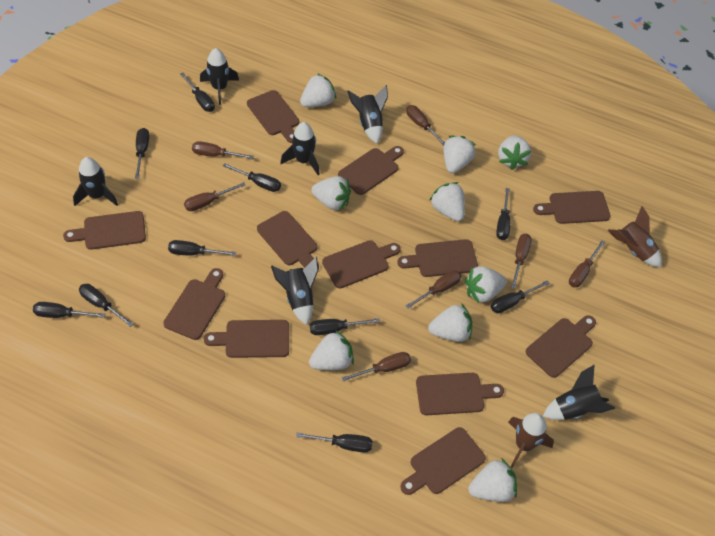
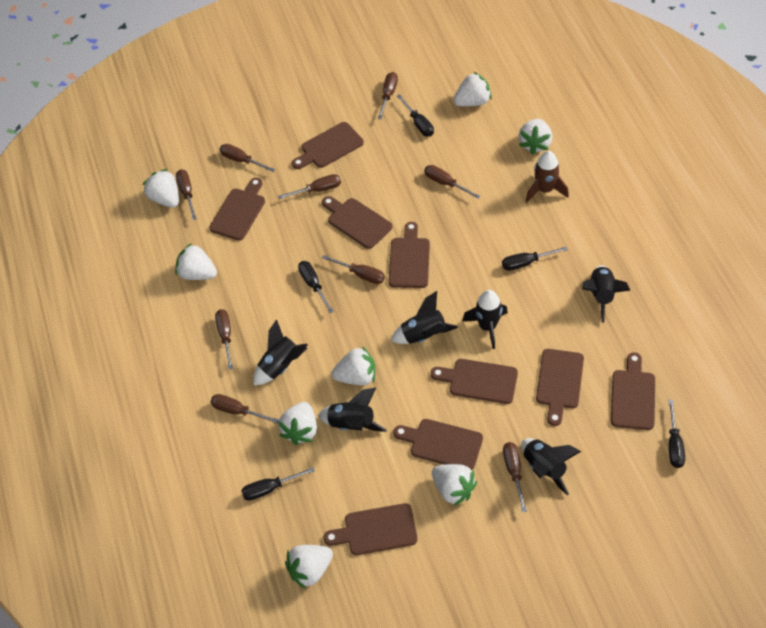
black screwdriver: [33,302,105,318] [79,284,134,327] [135,128,149,178] [168,240,236,256] [180,73,215,112] [223,163,281,192] [296,432,372,453] [310,318,380,335] [491,280,550,313] [496,188,510,240] = 10 -> [241,467,315,501] [298,261,334,313] [397,94,434,137] [502,246,568,271] [668,400,685,468] = 5
brown cutting board: [63,211,146,250] [163,268,225,340] [204,320,289,358] [247,90,299,143] [257,211,319,270] [322,240,401,288] [338,146,404,195] [397,239,478,277] [400,427,486,495] [416,373,504,415] [526,315,596,378] [533,191,611,224] = 12 -> [209,178,265,241] [292,122,364,169] [322,196,392,249] [324,503,418,555] [389,222,430,288] [393,419,483,470] [431,359,518,404] [536,349,584,426] [611,352,655,430] = 9
brown rocket: [508,413,554,468] [608,206,662,267] = 2 -> [525,151,569,202] = 1
brown screwdriver: [184,182,246,211] [192,141,254,159] [341,352,411,381] [405,270,462,309] [406,105,445,146] [511,234,532,288] [569,241,605,288] = 7 -> [176,169,197,220] [211,394,279,424] [215,309,233,370] [220,144,275,172] [278,174,341,199] [322,255,385,284] [378,72,398,119] [424,165,481,199] [503,442,527,512] = 9
white strawberry: [300,73,336,107] [309,330,354,370] [311,176,351,211] [428,303,472,342] [429,182,465,221] [443,136,476,173] [465,266,507,304] [468,458,517,502] [498,135,531,170] = 9 -> [143,169,179,208] [175,243,217,280] [278,402,317,445] [285,545,333,589] [331,346,375,385] [432,464,477,506] [453,72,492,106] [519,119,552,154] = 8

